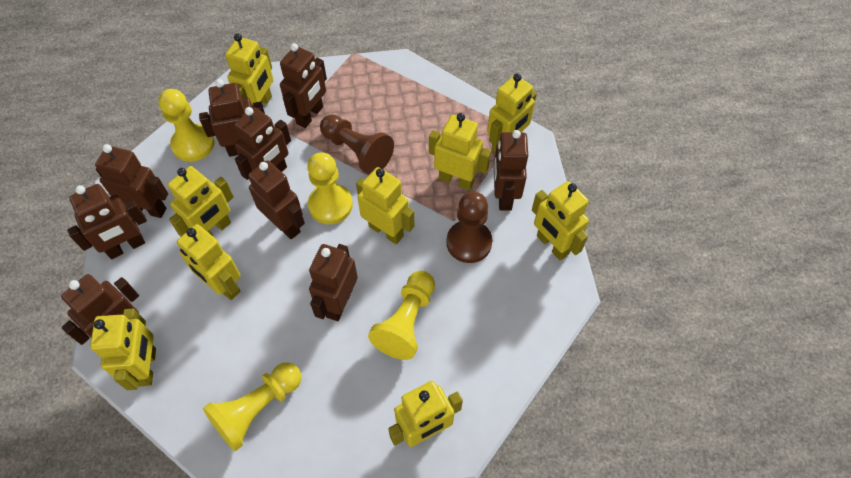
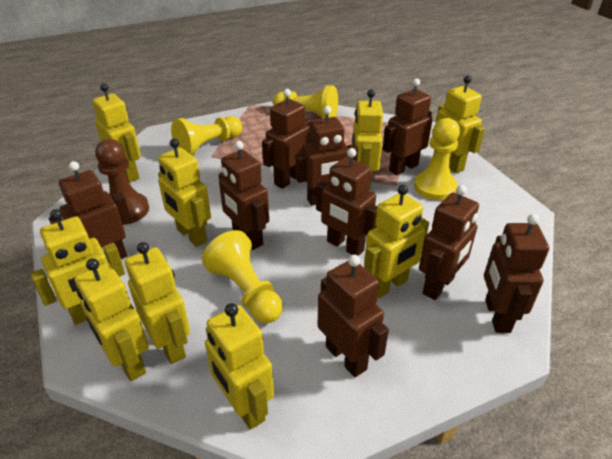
brown pawn: [320,114,394,175] [446,192,492,263] = 2 -> [95,139,149,225] = 1

